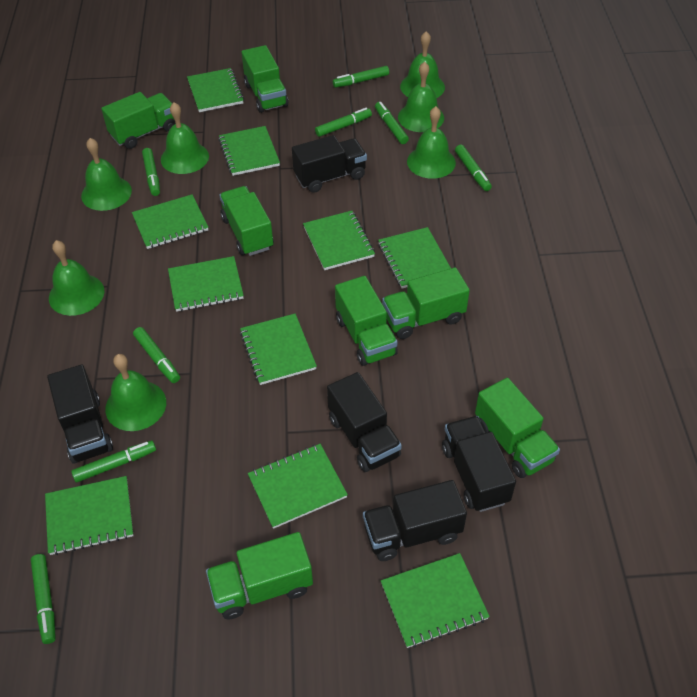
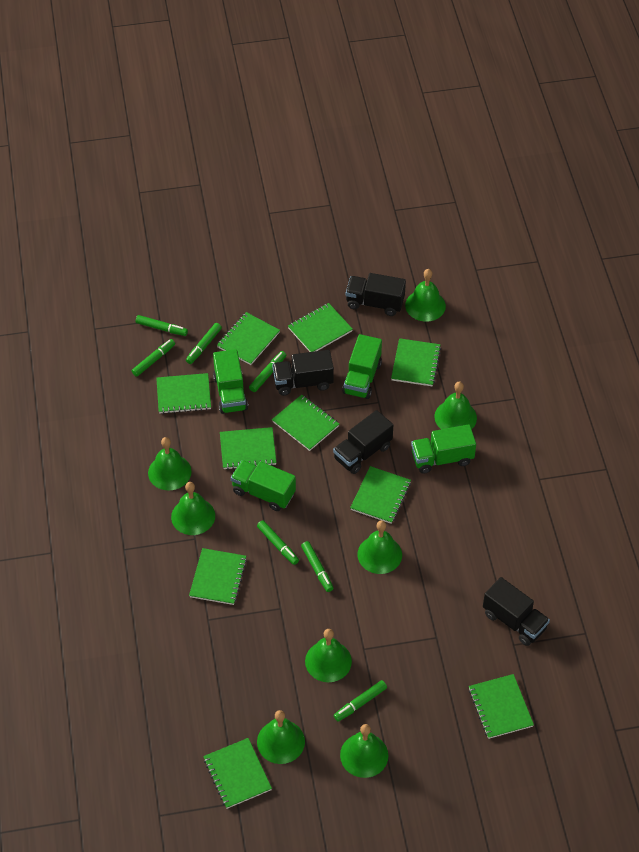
black truck: [47,365,113,464] [292,135,367,193] [327,372,402,472] [363,480,467,561] [442,416,516,512] = 5 -> [272,350,334,396] [333,410,393,474] [346,273,406,316] [483,577,550,646] = 4
green bell: [49,240,104,316] [81,138,132,211] [105,354,166,431] [161,102,209,174] [398,62,444,132] [400,31,445,98] [407,106,456,179] = 7 -> [148,437,192,490] [171,482,215,535] [257,710,305,764] [305,629,352,682] [340,724,388,778] [358,520,402,574] [405,269,446,322] [434,382,477,429] = 8
green marker: [31,554,56,644] [71,441,156,482] [133,327,180,383] [142,148,160,196] [315,108,372,137] [333,66,389,88] [375,102,409,144] [455,145,492,191] = 8 -> [132,339,175,377] [136,315,188,336] [186,323,222,364] [249,351,286,392] [257,520,299,565] [301,541,334,592] [333,680,387,722] = 7
green truck: [101,92,176,149] [206,532,313,619] [219,186,274,256] [241,45,288,113] [335,276,398,366] [382,267,470,339] [475,378,560,478] = 7 -> [213,349,248,414] [231,460,296,511] [342,334,382,399] [411,424,476,474] = 4

